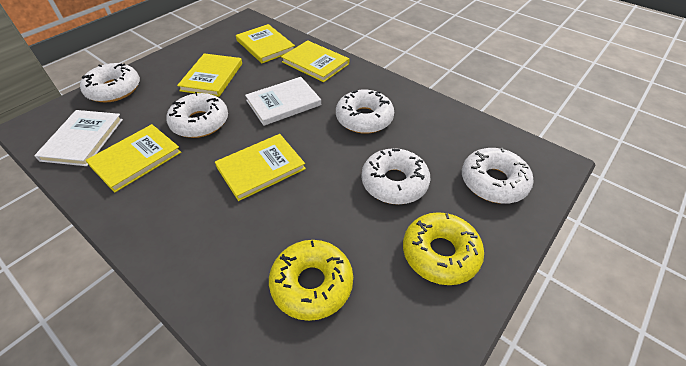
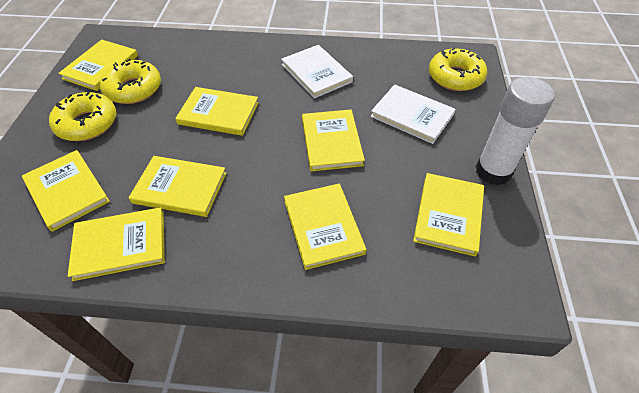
white donut: [80,63,140,103] [166,92,228,138] [336,90,394,134] [361,148,431,205] [462,148,533,204] = 5 -> none = 0
white glue stick: none = 0 -> [476,77,555,185] = 1
yellow book: [86,124,181,193] [177,53,242,97] [215,134,306,201] [236,24,295,63] [281,40,349,82] = 5 -> [22,150,110,232] [58,40,138,91] [68,207,165,281] [129,156,227,217] [175,87,259,136] [284,184,366,270] [302,110,365,171] [413,173,484,257] = 8
yellow donut: [269,240,353,321] [403,212,484,285] = 2 -> [49,92,117,141] [100,59,161,104] [429,47,487,91] = 3

